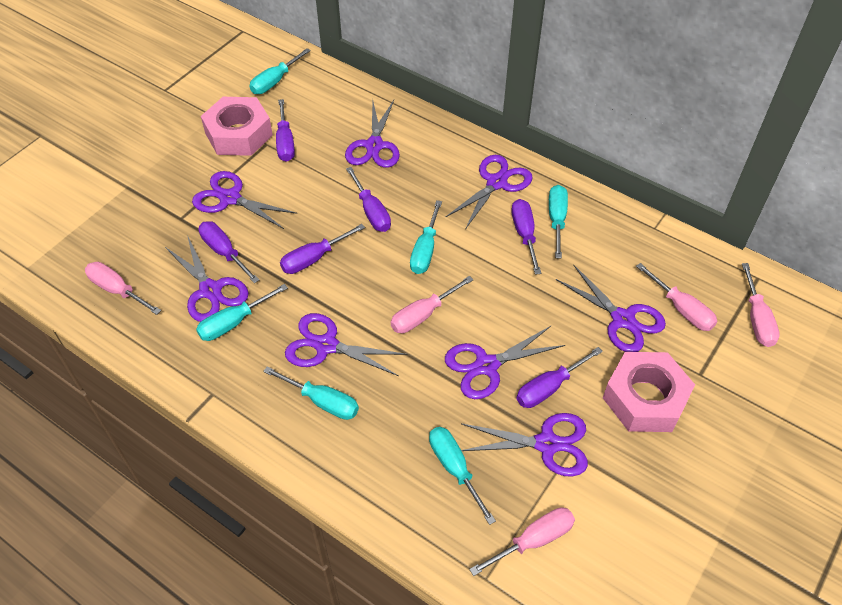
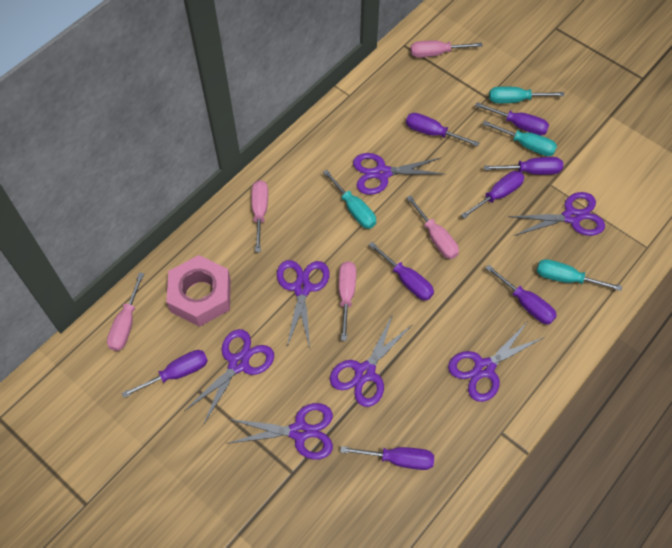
pink nut: [201,97,273,156] [603,352,695,432] = 2 -> [166,255,231,327] = 1
purple scissors: [165,235,249,322] [192,171,297,229] [285,313,408,376] [345,100,400,168] [445,155,533,229] [445,326,565,399] [461,413,588,477] [556,264,666,352] = 8 -> [184,329,274,425] [227,403,333,460] [277,260,330,347] [330,314,412,407] [353,153,444,195] [448,322,544,402] [508,192,605,236] = 7
purple screwdriver: [198,221,259,283] [276,99,295,162] [280,224,365,274] [346,167,391,232] [512,199,541,275] [517,347,603,408] = 6 -> [122,350,208,398] [340,446,434,470] [369,242,434,300] [406,113,479,147] [461,171,524,219] [475,102,549,136] [484,157,563,175] [486,265,557,324] = 8
turquoise screwdriver: [196,284,288,341] [250,48,311,94] [263,367,359,420] [410,200,442,274] [429,427,496,525] [549,185,568,259] = 6 -> [323,170,376,229] [482,121,557,156] [489,86,565,103] [537,259,622,291] = 4

